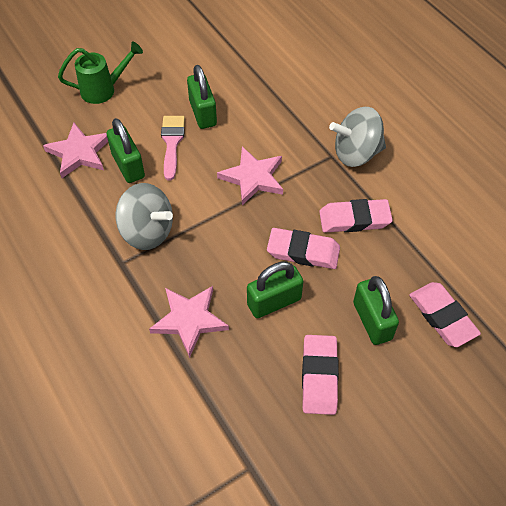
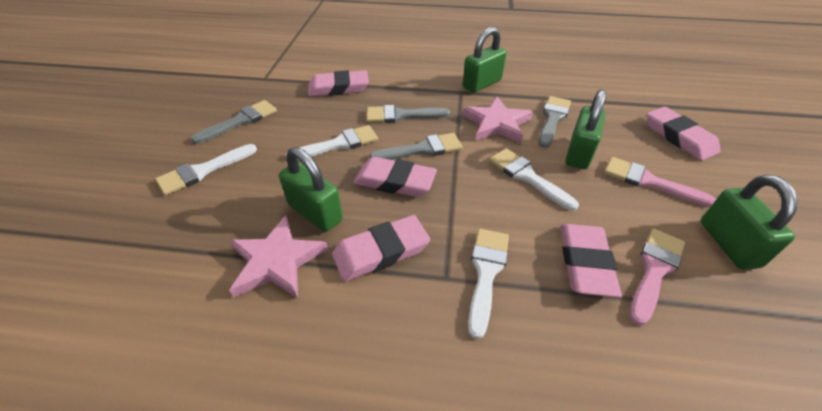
green watering can: [58,41,143,104] = 1 -> none = 0
grey brush: none = 0 -> [191,100,277,144] [367,105,450,123] [369,133,463,160] [538,96,571,148] = 4
grey spinning top: [116,183,173,250] [329,107,386,167] = 2 -> none = 0
pink brush: [161,116,185,180] = 1 -> [604,157,716,207] [630,228,685,326] = 2
pink eraser: [267,228,340,269] [302,335,339,415] [319,199,393,233] [409,282,481,347] = 4 -> [308,70,369,97] [332,215,430,282] [353,157,437,197] [560,224,622,298] [647,107,720,161] = 5
pink star: [43,123,108,178] [149,286,229,358] [217,147,283,205] = 3 -> [229,216,328,298] [462,96,533,143] = 2
white brush: none = 0 -> [155,144,257,195] [286,125,378,160] [468,229,509,339] [489,148,579,211] = 4

